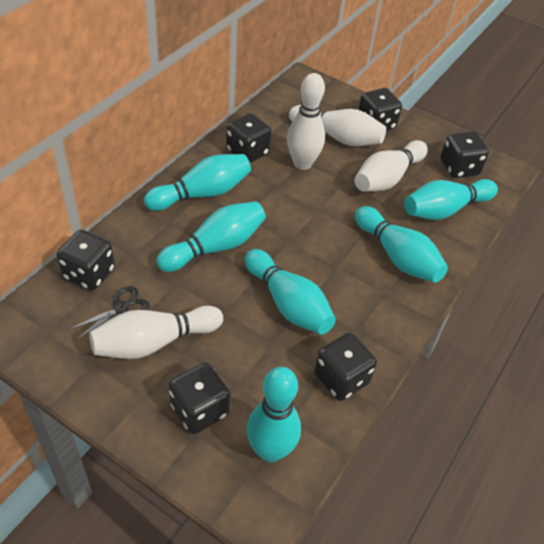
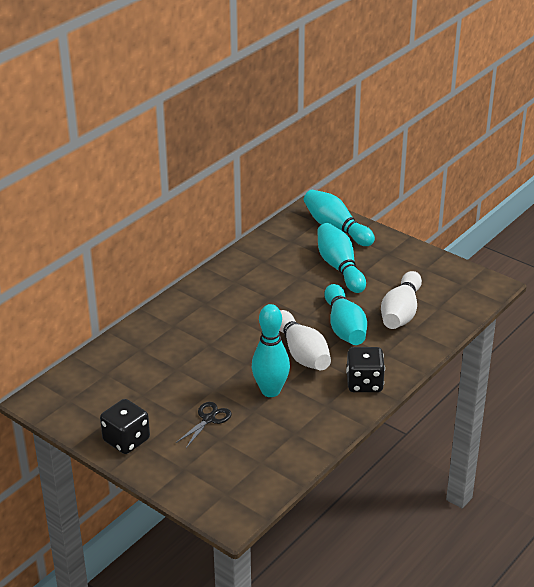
black dice: [56,229,115,291] [169,362,230,434] [226,113,271,163] [314,333,377,401] [358,88,402,131] [440,131,489,178] = 6 -> [100,399,150,454] [346,347,385,392] = 2
turquoise bowling pin: [144,154,251,211] [156,201,266,272] [245,249,336,335] [247,367,301,462] [355,206,448,282] [404,179,498,220] = 6 -> [252,304,290,397] [304,190,375,246] [317,223,366,293] [324,284,367,345] = 4
white bowling pin: [89,306,223,359] [287,73,325,170] [289,105,386,146] [355,140,428,192] = 4 -> [279,310,331,370] [381,271,422,329] = 2

